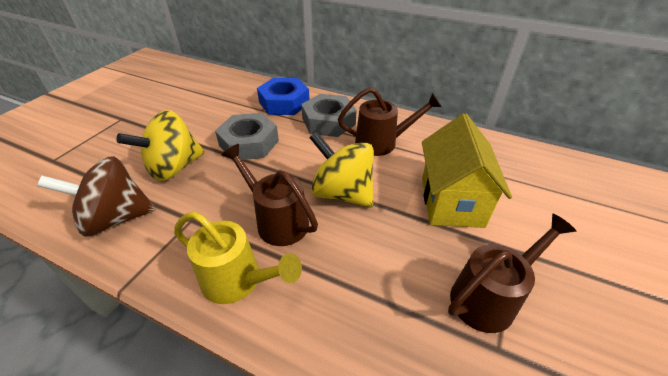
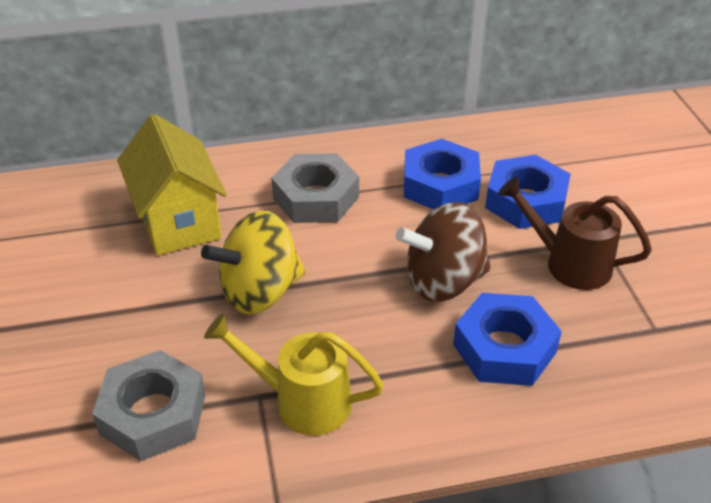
blue nut: [257,78,310,115] = 1 -> [404,139,481,210] [453,293,562,386] [485,155,571,229] = 3
brown watering can: [221,144,318,246] [338,87,442,156] [448,214,576,333] = 3 -> [498,176,652,290] = 1
yellow spinning top: [116,110,204,181] [310,132,374,208] = 2 -> [201,210,305,314] = 1

